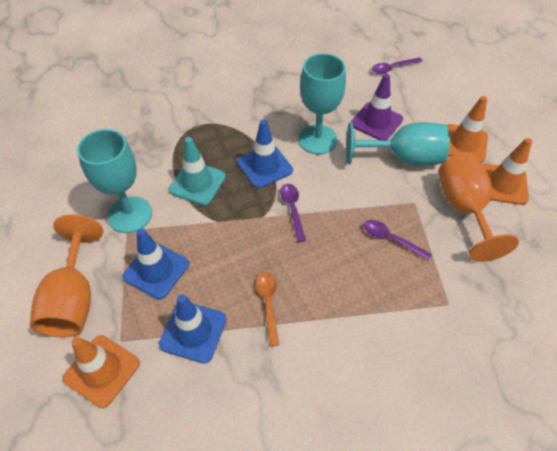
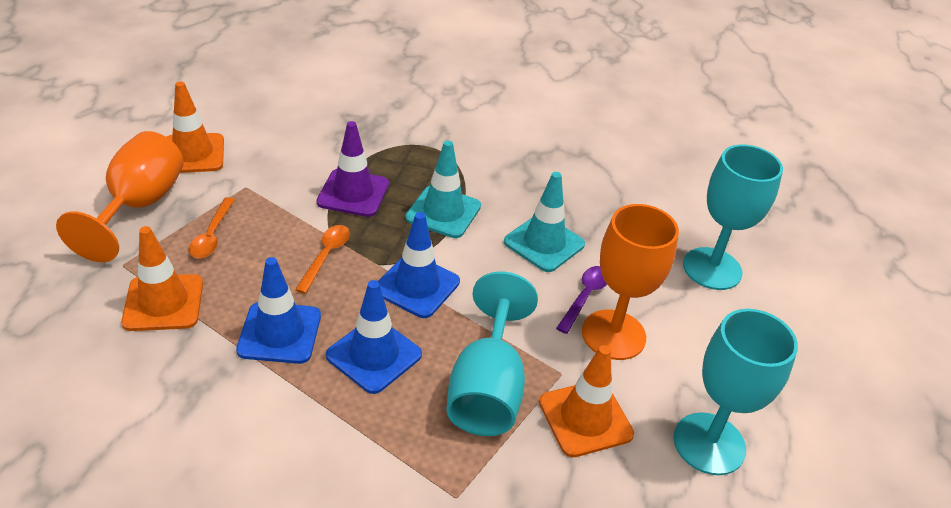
orange spoon: [256,272,279,346] = 1 -> [189,197,235,258] [295,225,350,294] = 2
purple spoon: [280,184,306,242] [364,220,432,261] [372,58,423,74] = 3 -> [556,266,607,334] = 1
turquoise traffic cone: [169,137,226,206] = 1 -> [405,140,481,238] [504,172,585,272] = 2

